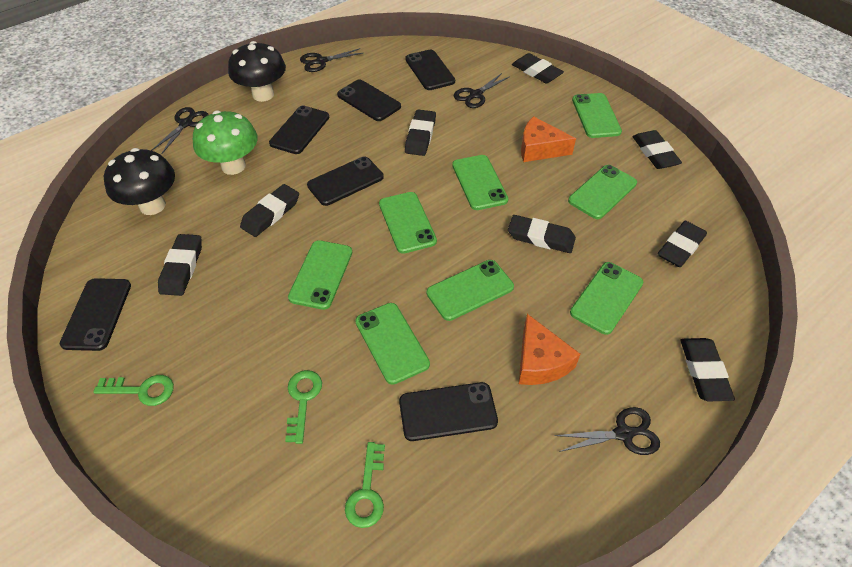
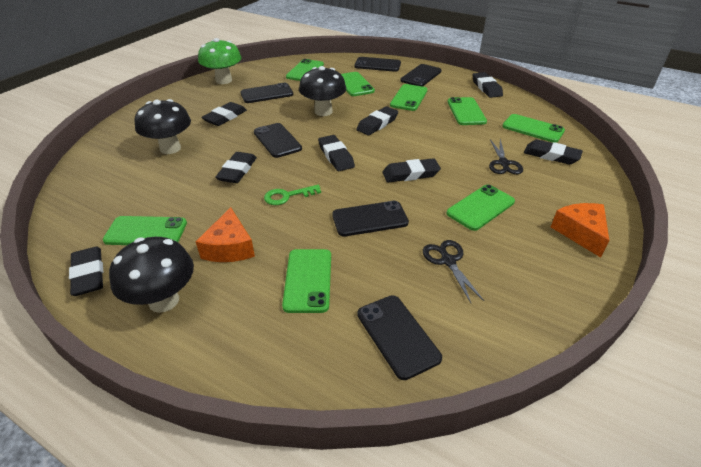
black mushroom: [104,148,175,215] [228,41,286,102] = 2 -> [109,237,194,313] [135,99,191,154] [299,66,346,116] = 3
black scissors: [151,107,209,154] [300,48,363,72] [454,73,509,108] [554,407,660,455] = 4 -> [423,240,484,303] [489,139,523,174] = 2
green key: [93,375,174,406] [285,370,322,444] [345,442,385,528] = 3 -> [264,185,321,205] = 1

